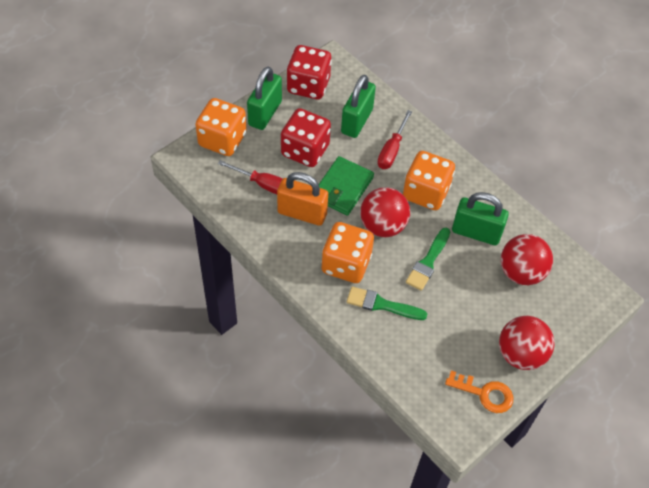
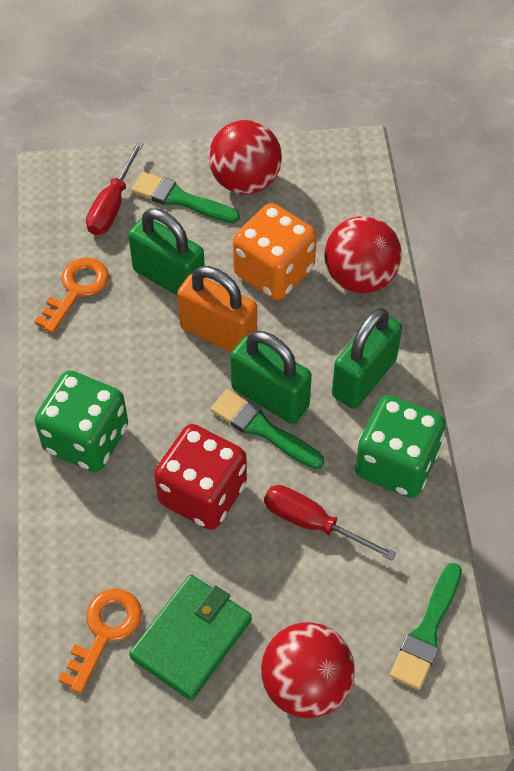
green brush: [347,286,427,320] [406,228,451,291] = 2 -> [132,172,240,223] [211,389,324,469] [390,563,462,690] = 3
green dice: none = 0 -> [35,371,128,472] [355,395,445,498] = 2
orange dice: [195,98,247,156] [321,222,374,283] [403,151,455,210] = 3 -> [233,203,317,300] = 1
orange key: [445,370,513,413] = 1 -> [34,258,109,333] [58,589,142,694] = 2
red dice: [281,108,331,167] [287,45,332,99] = 2 -> [154,424,247,530] = 1

